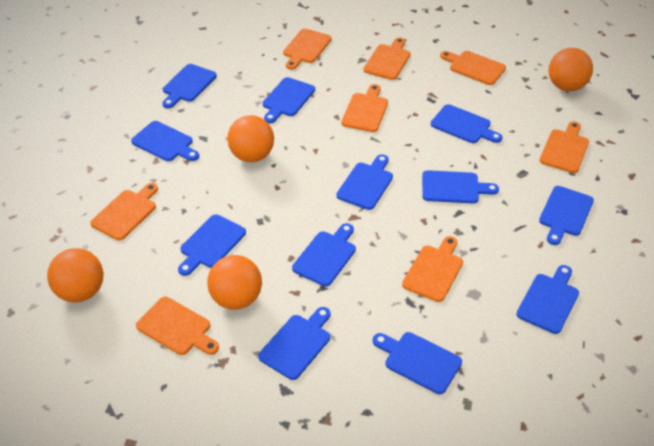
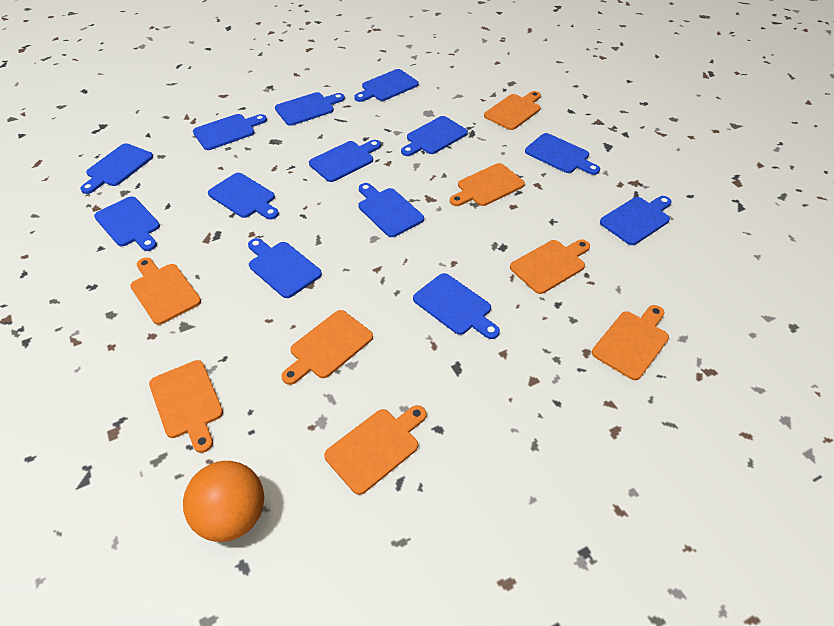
blue cutting board: [131,121,199,161] [162,64,217,108] [178,214,246,276] [258,307,331,380] [263,77,315,123] [292,223,356,287] [336,154,393,210] [373,332,462,394] [422,170,499,203] [431,104,503,143] [517,265,579,334] [539,186,594,245] = 12 -> [80,143,153,194] [94,196,160,251] [193,114,267,150] [208,173,279,219] [248,238,322,298] [275,92,345,126] [309,140,381,182] [354,69,418,102] [358,183,424,237] [401,116,468,156] [413,273,500,339] [525,133,600,175] [600,196,672,245] = 13
orange ball: [47,248,104,302] [207,255,262,310] [227,115,274,162] [549,48,593,91] = 4 -> [183,461,264,542] = 1

